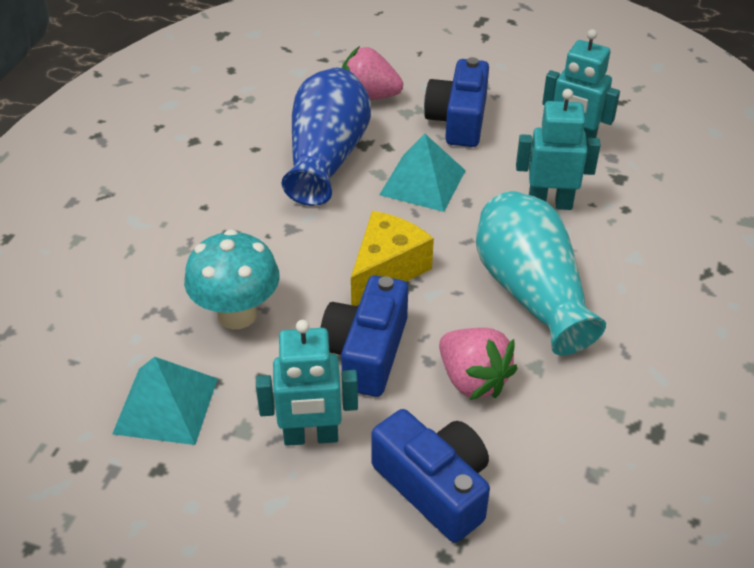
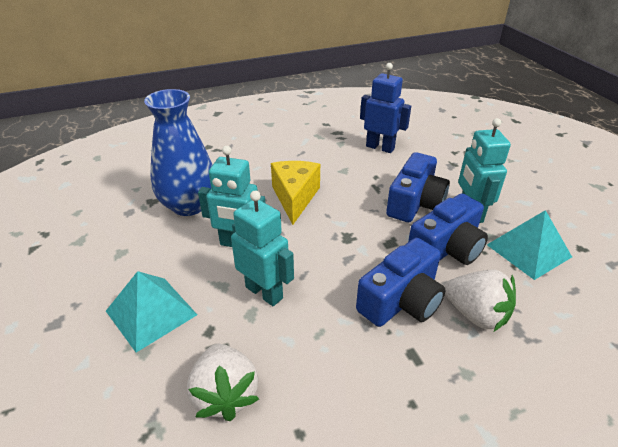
blue robot: none = 0 -> [360,63,411,153] = 1
pink strawberry: [342,46,403,100] [439,328,517,400] = 2 -> none = 0
turquoise mushroom: [184,229,280,329] = 1 -> none = 0
turquoise vase: [476,191,606,355] = 1 -> none = 0
white strawberry: none = 0 -> [187,343,259,421] [444,270,516,332] = 2

